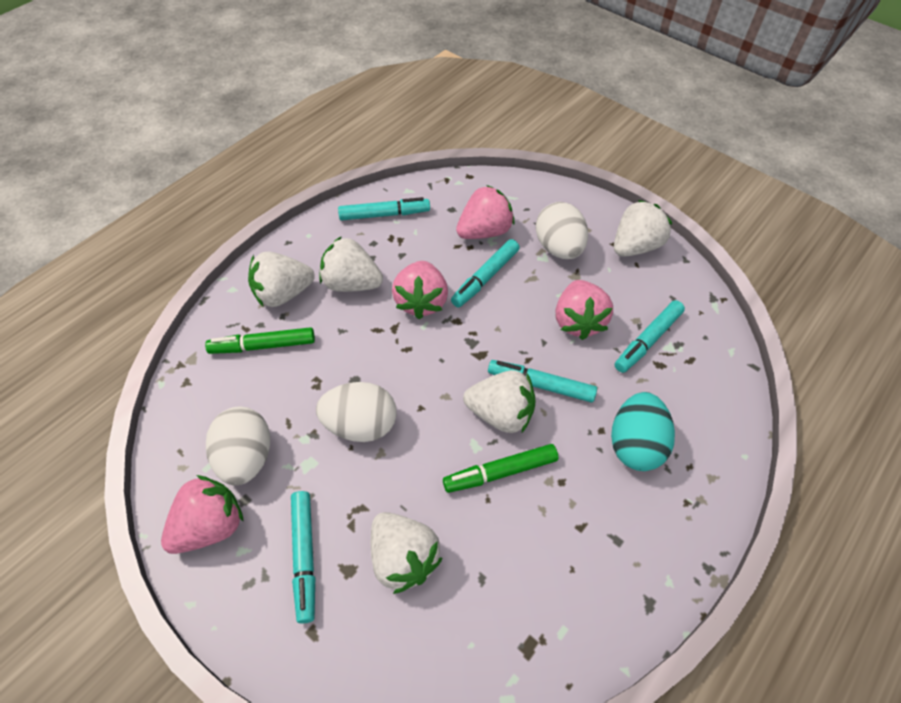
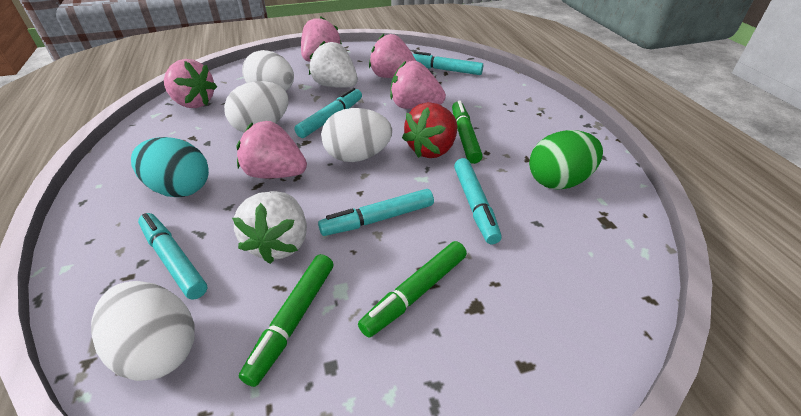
green egg: none = 0 -> [529,130,603,189] = 1
green marker: [205,327,315,354] [443,444,558,493] = 2 -> [239,254,333,387] [358,241,467,338] [452,101,483,164] = 3
pink strawberry: [161,475,244,554] [392,261,448,319] [456,185,514,239] [555,280,613,340] = 4 -> [164,59,217,108] [236,121,307,178] [301,16,342,62] [369,34,416,78] [390,61,446,109] = 5
red strawberry: none = 0 -> [402,102,457,158] = 1
white egg: [206,407,270,486] [316,382,397,442] [536,202,588,259] = 3 -> [91,281,195,381] [224,81,288,132] [242,50,294,91] [321,108,392,162] = 4
white strawberry: [248,252,315,307] [319,236,383,292] [371,512,443,594] [463,370,536,433] [614,200,672,257] = 5 -> [232,191,307,264] [309,41,358,88] = 2

